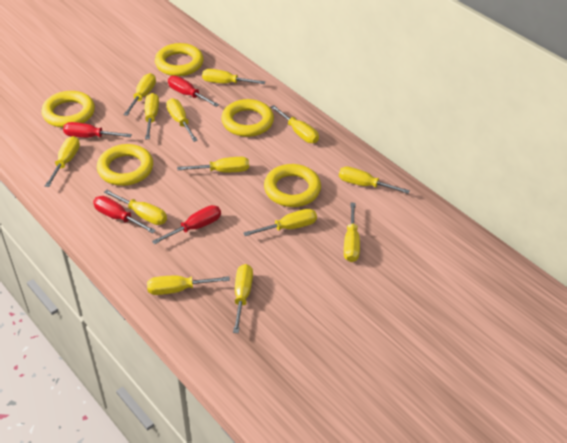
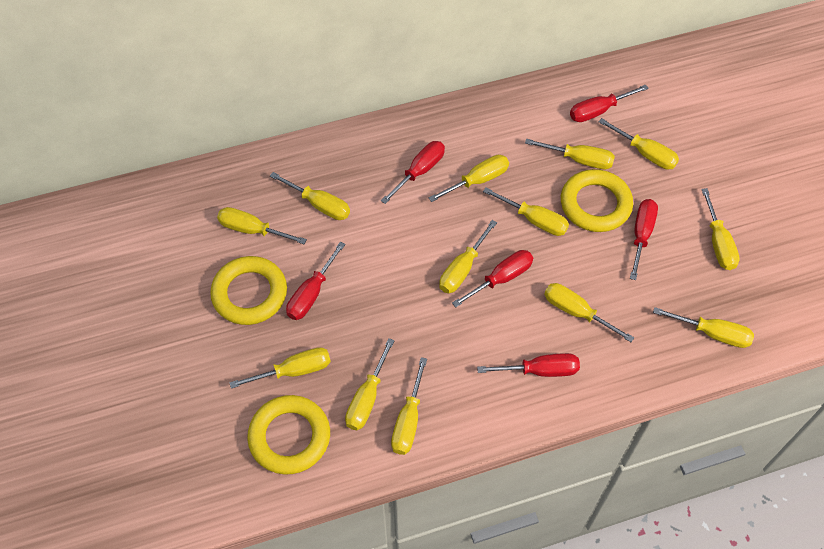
red screwdriver: [63,122,132,138] [93,196,156,234] [152,205,221,244] [168,76,219,107] = 4 -> [286,242,345,320] [381,141,445,204] [452,250,533,308] [477,353,580,377] [570,85,649,122] [630,199,658,280] = 6
yellow ring: [41,91,95,128] [97,144,153,186] [155,43,204,76] [221,99,274,137] [264,164,321,207] = 5 -> [210,256,287,325] [247,395,330,475] [561,169,633,232] = 3

